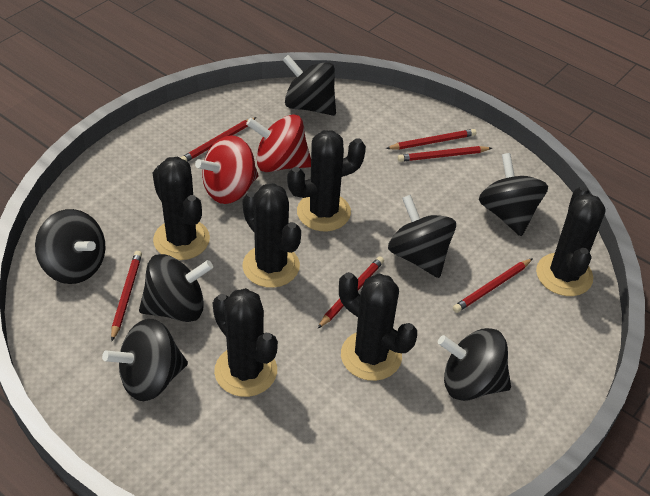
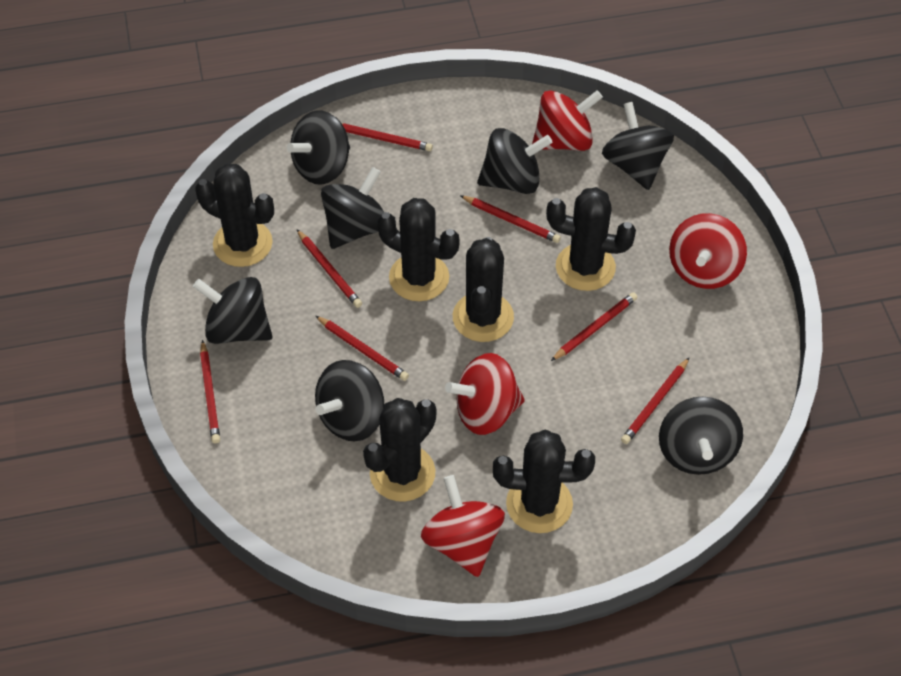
red pencil: [111,251,142,341] [181,117,257,162] [317,256,384,329] [385,129,477,150] [398,146,492,162] [453,258,533,313] = 6 -> [200,340,220,443] [297,230,362,308] [316,316,409,381] [342,123,433,151] [460,195,561,243] [551,292,637,361] [621,357,690,444] = 7
red spinning top: [195,135,259,204] [246,114,311,172] = 2 -> [421,475,505,577] [445,353,525,435] [532,90,603,151] [669,213,747,289] = 4

